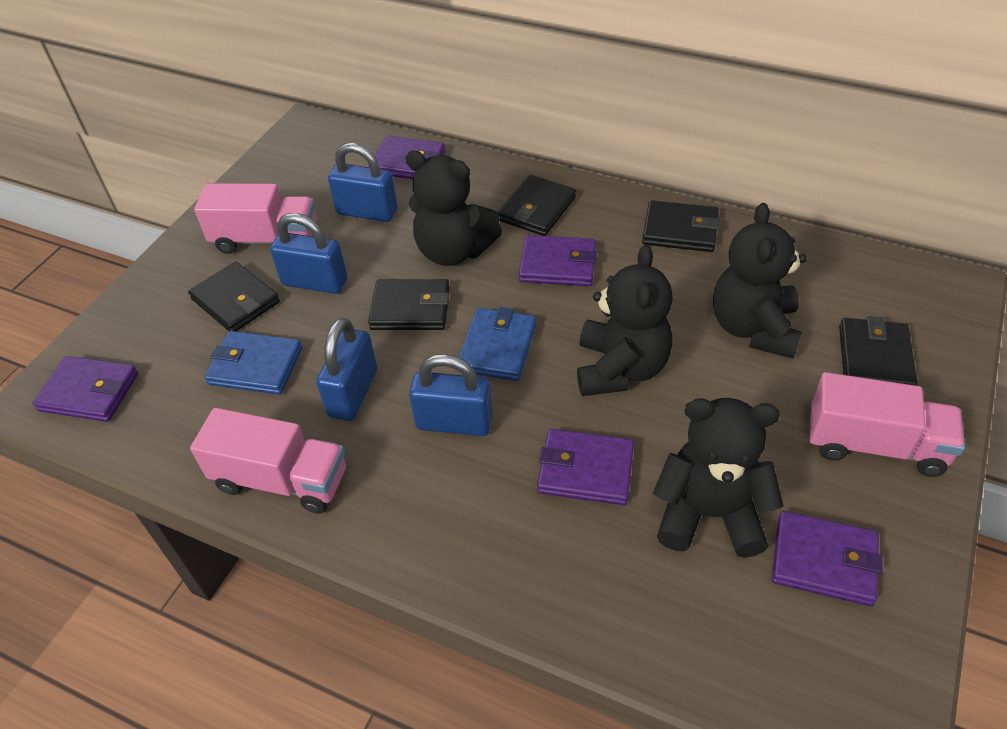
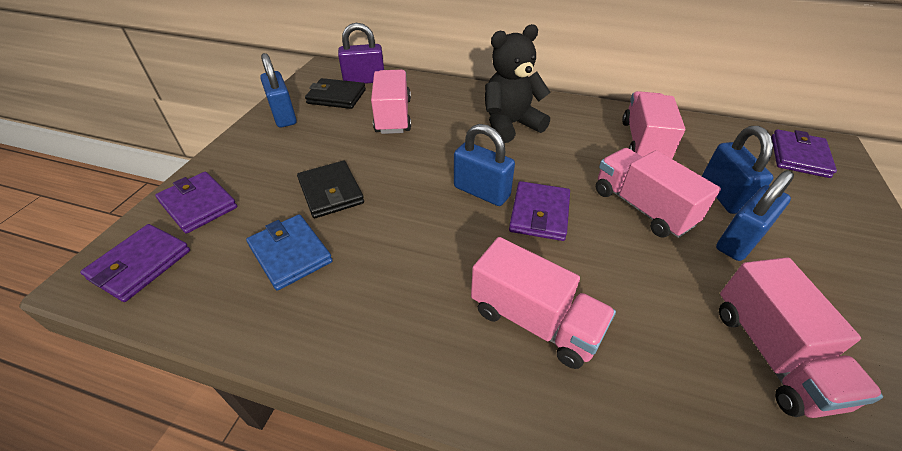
black teddy bear: [405,151,502,266] [577,245,673,396] [653,398,784,558] [713,203,807,359] = 4 -> [485,24,551,143] = 1
black wallet: [188,261,280,331] [368,279,450,330] [498,175,576,236] [642,200,720,252] [839,316,917,386] = 5 -> [297,161,364,218] [305,78,366,109] = 2
blue wallet: [205,331,302,395] [459,307,536,381] = 2 -> [246,214,333,291] = 1
pink truck: [190,408,346,514] [194,183,317,254] [810,372,965,477] = 3 -> [371,70,411,134] [471,237,616,369] [596,148,721,238] [622,91,685,159] [719,257,883,418] = 5
purple padlock: none = 0 -> [338,23,384,84] = 1
purple wallet: [32,356,138,422] [369,136,445,179] [519,235,597,286] [537,429,634,505] [772,511,883,606] = 5 -> [80,224,190,302] [155,172,237,234] [509,181,570,241] [771,129,837,178] = 4

